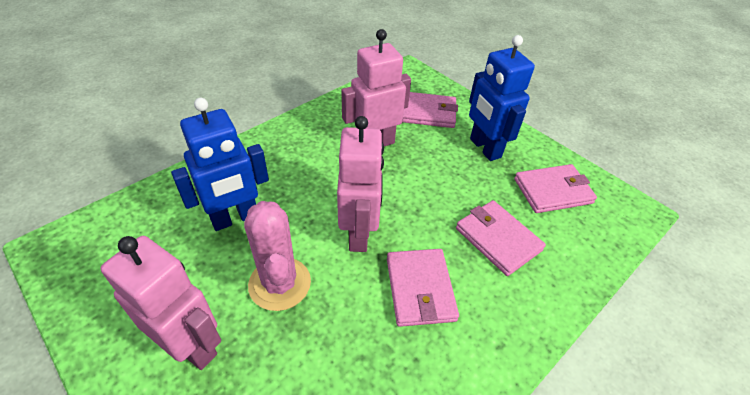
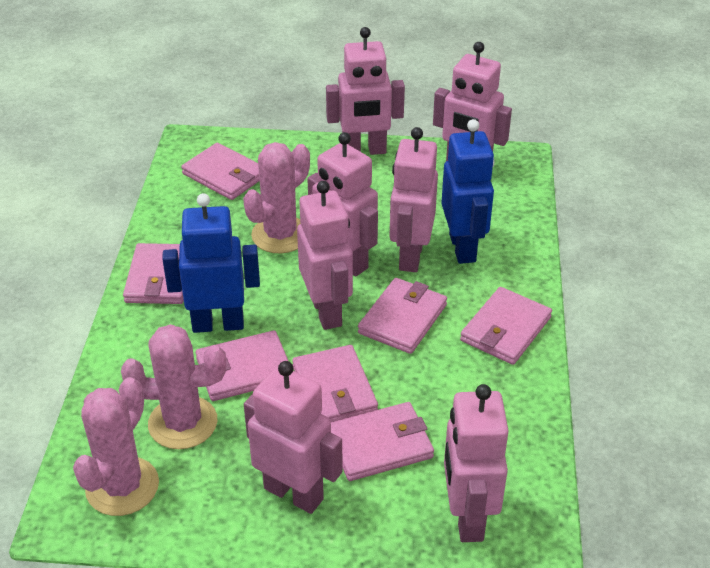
pink cactus: [244,201,311,311] = 1 -> [73,377,159,516] [121,324,226,449] [243,142,310,253] = 3
pink robot: [101,236,221,370] [337,116,384,252] [342,29,411,146] = 3 -> [244,361,343,514] [297,181,353,330] [307,132,378,276] [326,27,405,155] [389,127,438,272] [433,42,512,161] [444,384,509,542] = 7
pink wallet: [387,249,459,327] [402,92,458,128] [456,200,546,276] [514,164,597,213] = 4 -> [123,243,184,304] [181,143,260,200] [196,330,288,401] [292,345,378,422] [331,402,434,481] [358,278,447,354] [460,287,552,365] = 7

